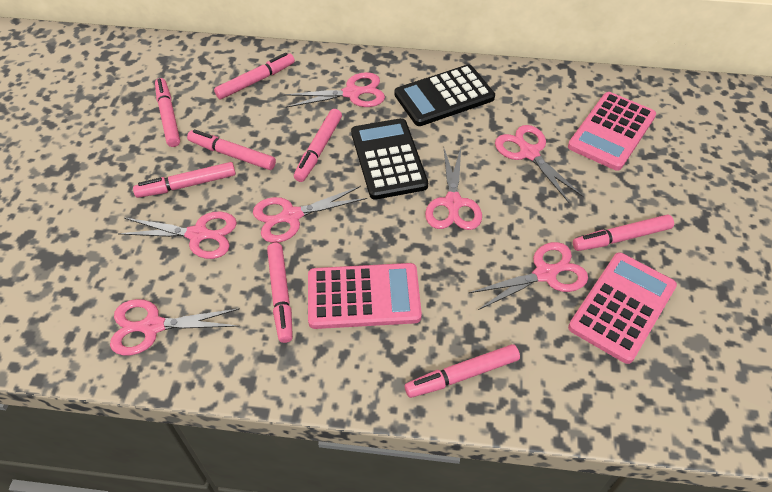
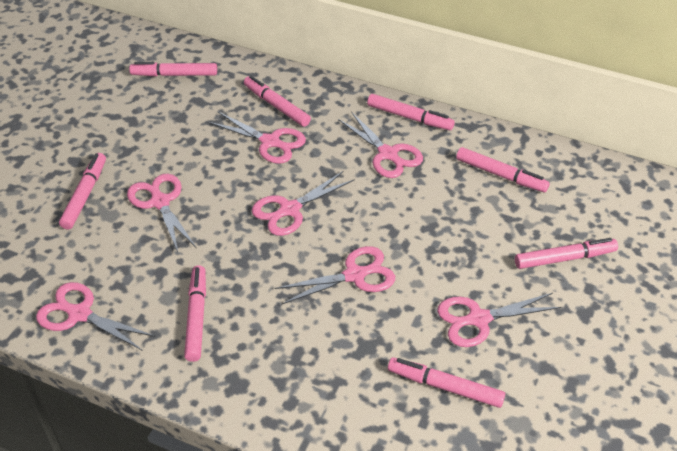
black calculator: [351,118,428,200] [394,64,495,126] = 2 -> none = 0
pink calculator: [308,263,422,329] [568,92,656,171] [568,252,677,364] = 3 -> none = 0

